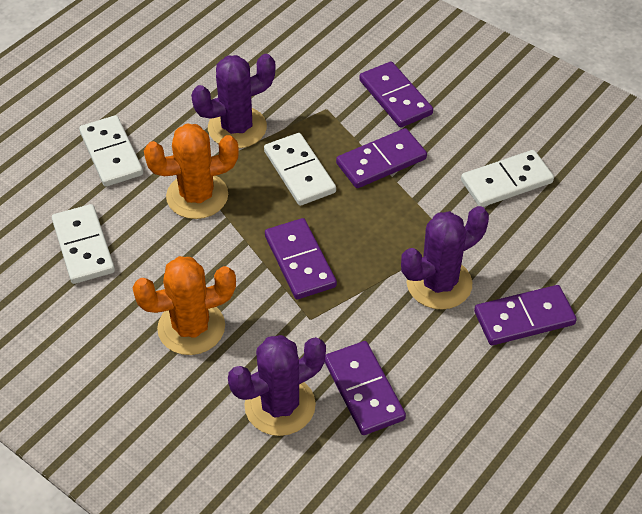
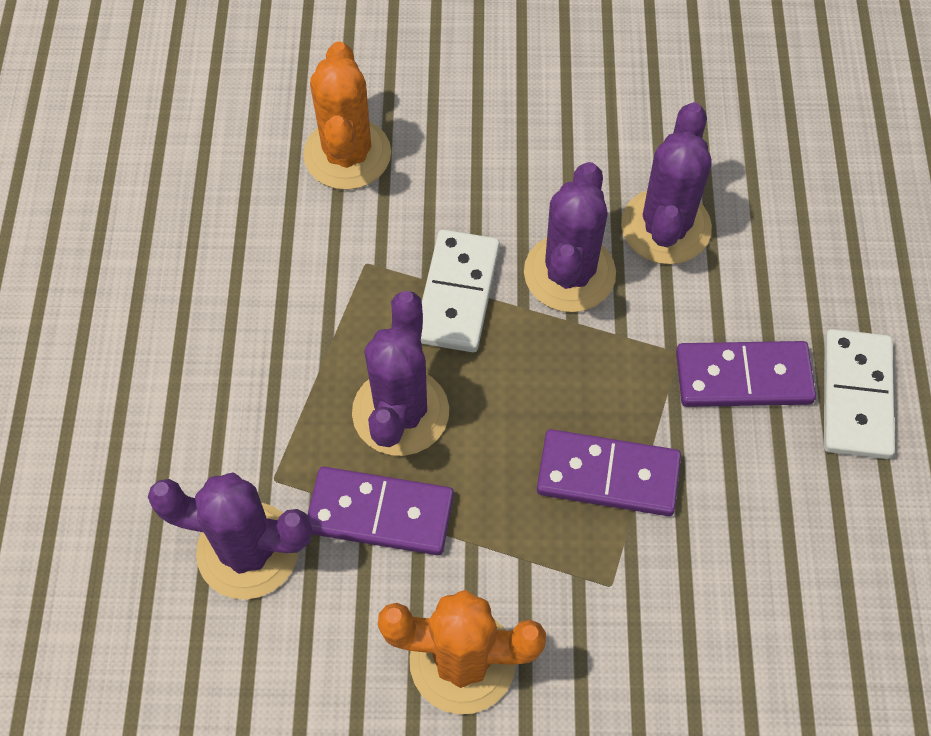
purple cactus: [191,54,276,148] [228,335,326,436] [401,206,489,310] = 3 -> [148,472,312,599] [352,291,449,456] [524,162,616,312] [621,102,712,264] = 4
purple domino: [265,218,337,299] [325,341,406,435] [336,128,427,188] [359,61,433,128] [474,285,577,345] = 5 -> [307,467,454,555] [537,429,681,516] [676,341,816,407] = 3
white domino: [52,204,115,284] [79,115,143,187] [264,133,336,206] [461,150,554,207] = 4 -> [421,230,500,352] [824,329,895,459] = 2

